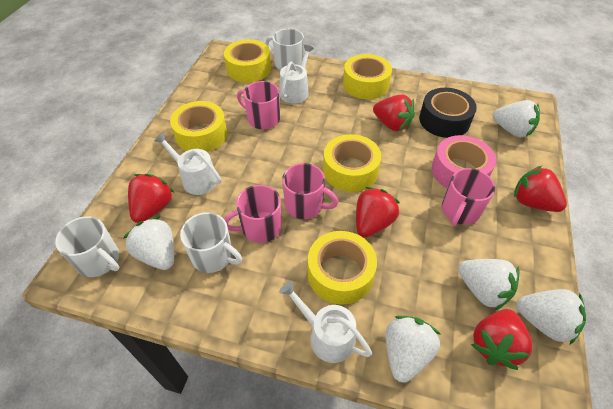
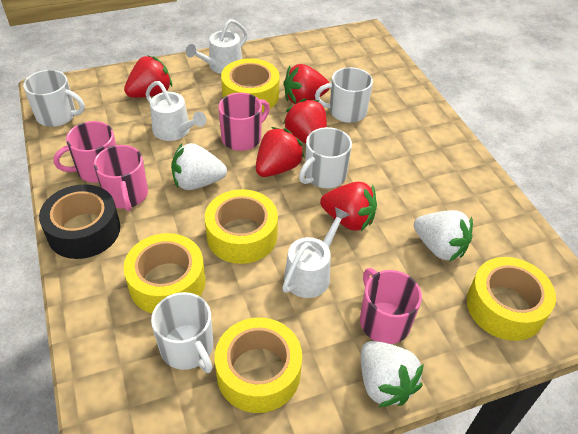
pink tape: [432,135,496,188] = 1 -> none = 0
white mug: [55,216,119,277] [180,212,242,273] [265,29,304,70] = 3 -> [23,70,85,127] [151,292,213,373] [299,127,352,188] [315,67,373,123] = 4
white strawberry: [123,217,174,270] [386,316,441,383] [458,259,519,310] [493,100,540,137] [516,289,586,345] = 5 -> [171,143,227,190] [361,341,424,407] [414,210,473,262] = 3

